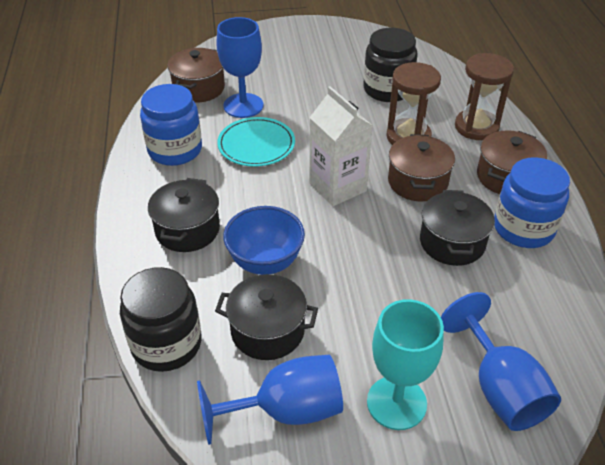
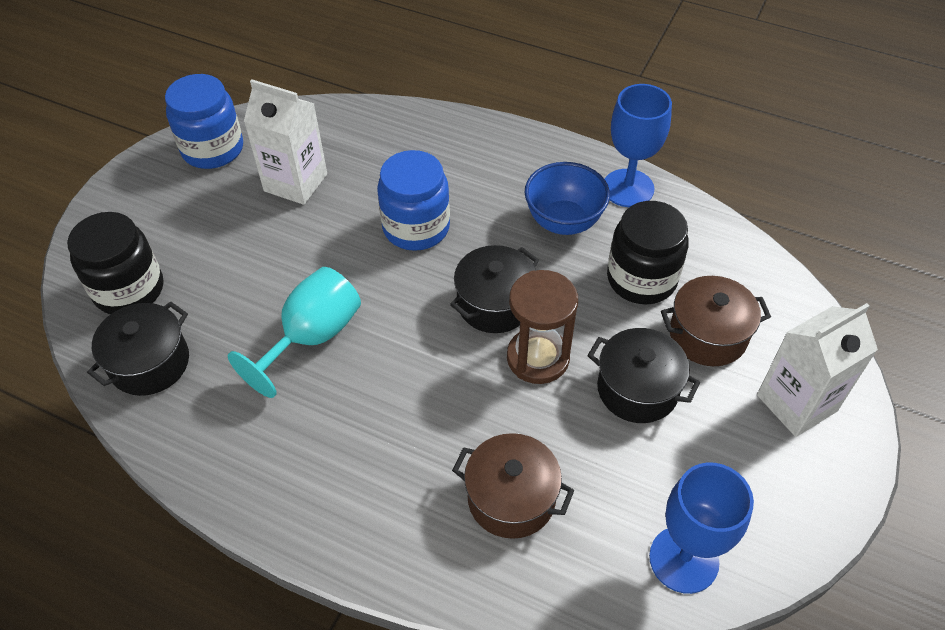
blue goblet: [197,355,343,445] [216,17,263,118] [441,292,561,431] = 3 -> [605,84,672,207] [649,462,754,594] = 2
brown hourglass: [386,62,441,145] [455,53,514,140] = 2 -> [507,270,578,384] = 1
brown pot: [167,48,225,103] [388,134,455,201] [477,130,547,194] = 3 -> [452,433,575,539] [661,276,771,366] = 2
turquoise plate: [217,117,295,167] = 1 -> none = 0
white carton: [309,86,373,206] = 1 -> [244,79,327,205] [757,303,878,437] = 2

